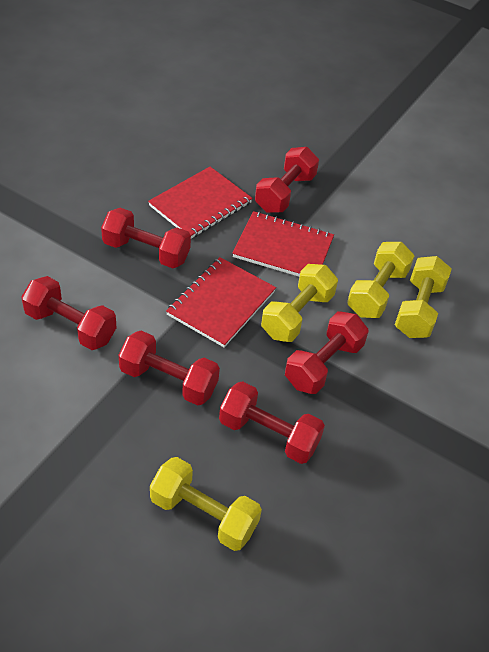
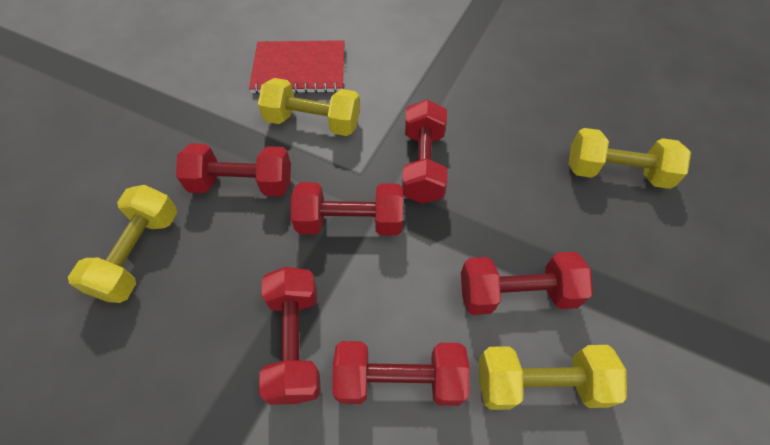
red notebook: [148,167,253,239] [166,257,276,348] [232,211,334,277] = 3 -> [249,40,345,94] = 1

